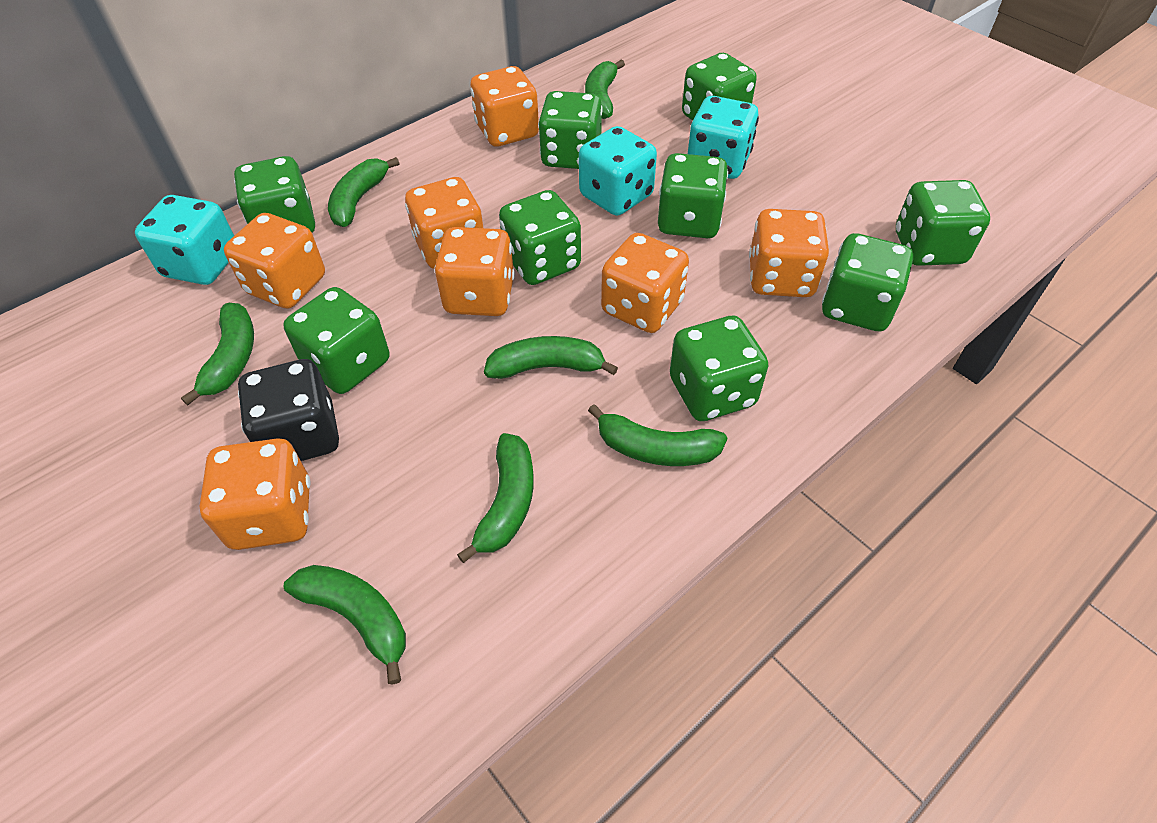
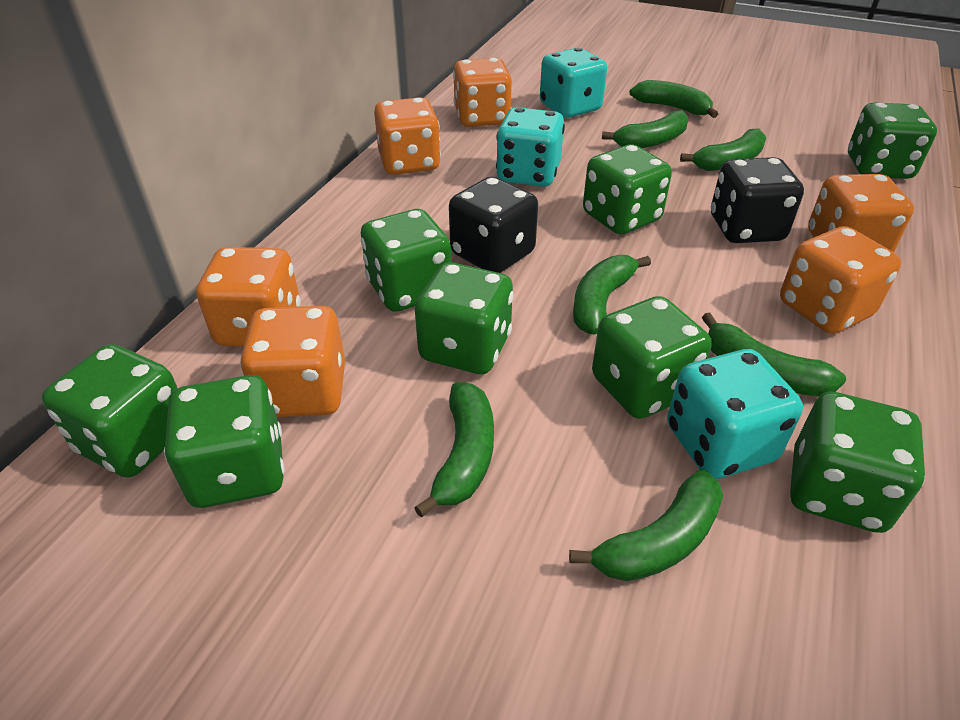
black dice: [238,359,339,461] = 1 -> [449,176,538,273] [711,157,804,243] = 2
green dice: [234,156,315,233] [283,287,389,394] [499,190,581,285] [538,91,603,169] [658,153,728,238] [670,316,768,421] [682,53,757,121] [822,233,913,331] [896,180,990,266] = 9 -> [42,344,177,478] [164,375,285,508] [361,209,451,312] [415,262,513,374] [583,144,672,235] [592,296,712,419] [790,391,925,533] [848,102,937,179] = 8
orange dice: [199,438,311,550] [224,213,325,309] [405,177,483,269] [434,227,515,316] [470,66,539,147] [601,233,689,333] [749,209,829,297] = 7 -> [196,247,301,347] [240,306,345,417] [374,97,441,175] [453,58,512,127] [780,226,901,334] [808,174,914,252] = 6

